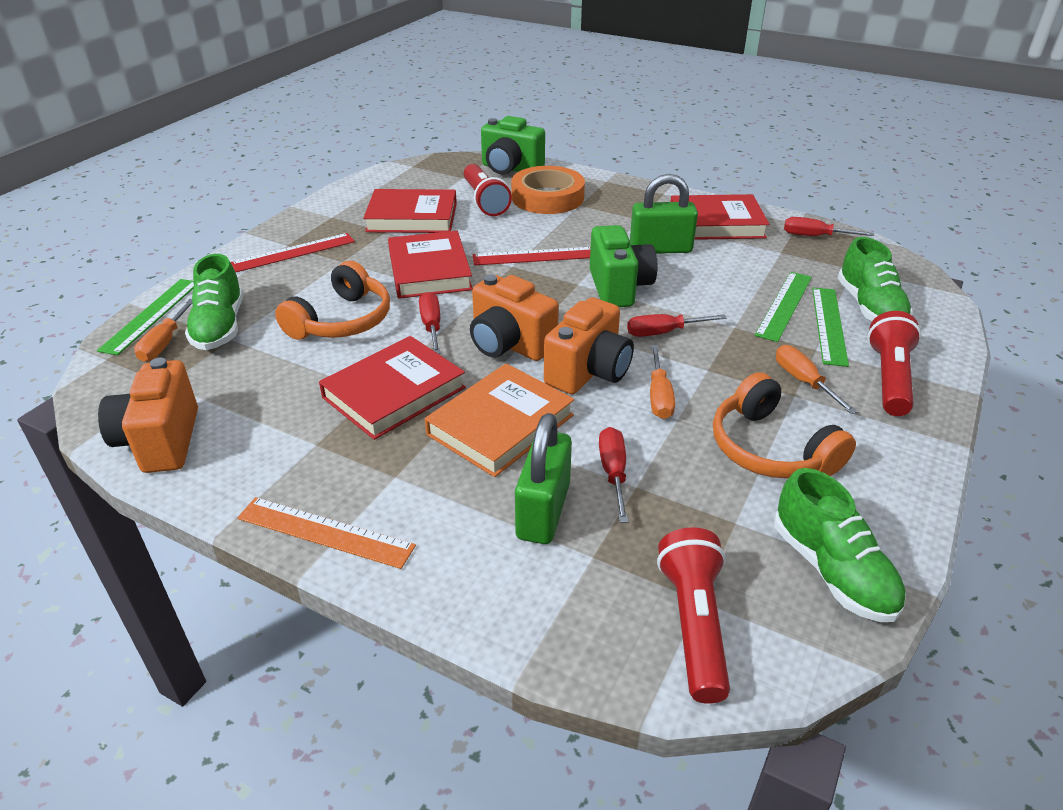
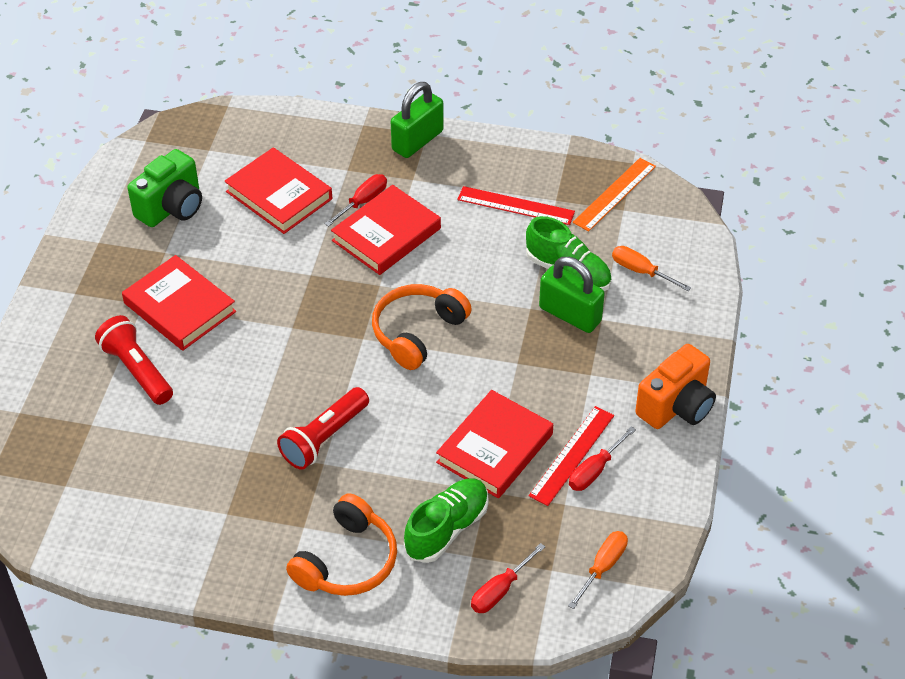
green camera: [481,116,545,174] [590,225,657,307] = 2 -> [127,149,202,227] = 1
green ruler: [97,279,194,355] [755,272,812,342] [812,287,849,367] = 3 -> none = 0
green shoe: [185,254,243,350] [774,468,906,622] [838,237,913,321] = 3 -> [404,478,489,563] [526,216,612,291] = 2
orange book: [425,363,574,477] = 1 -> none = 0
orange camera: [98,358,198,473] [470,274,559,361] [544,297,634,394] = 3 -> [635,344,716,429] = 1
orange screwdriver: [134,299,193,362] [650,345,675,419] [776,345,858,414] = 3 -> [568,531,628,609] [612,246,691,291] = 2
orange tape: [511,166,585,214] = 1 -> none = 0
red flashlight: [464,164,512,216] [657,527,730,704] [867,311,922,416] = 3 -> [95,315,173,405] [277,387,369,470] = 2
red screwdriver: [419,292,441,354] [599,427,629,523] [627,314,727,337] [784,217,874,236] = 4 -> [325,174,387,227] [471,543,545,613] [569,426,636,491] = 3

